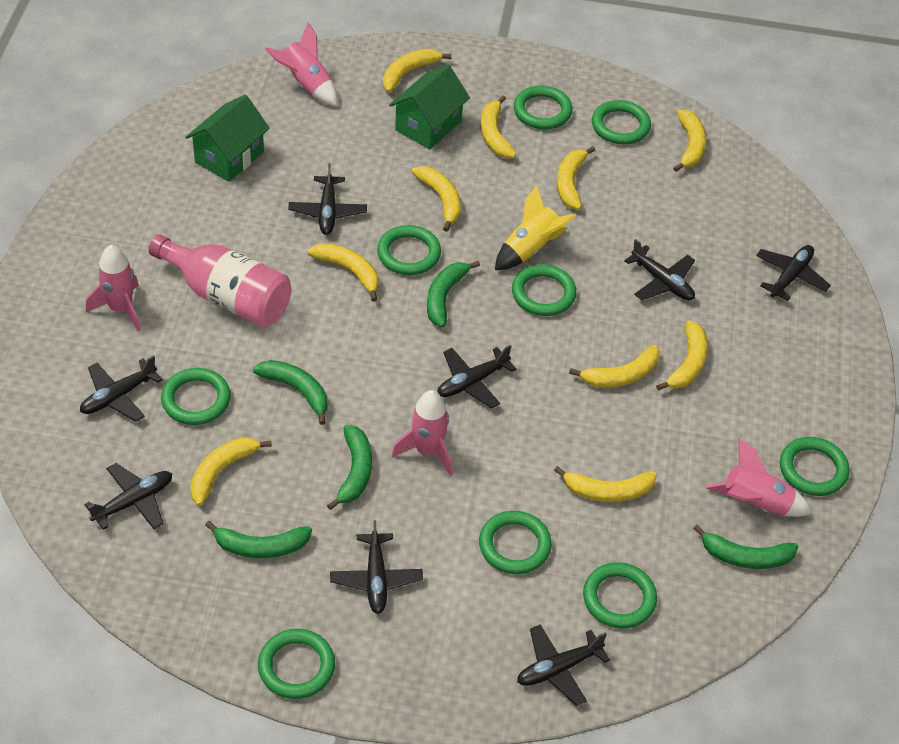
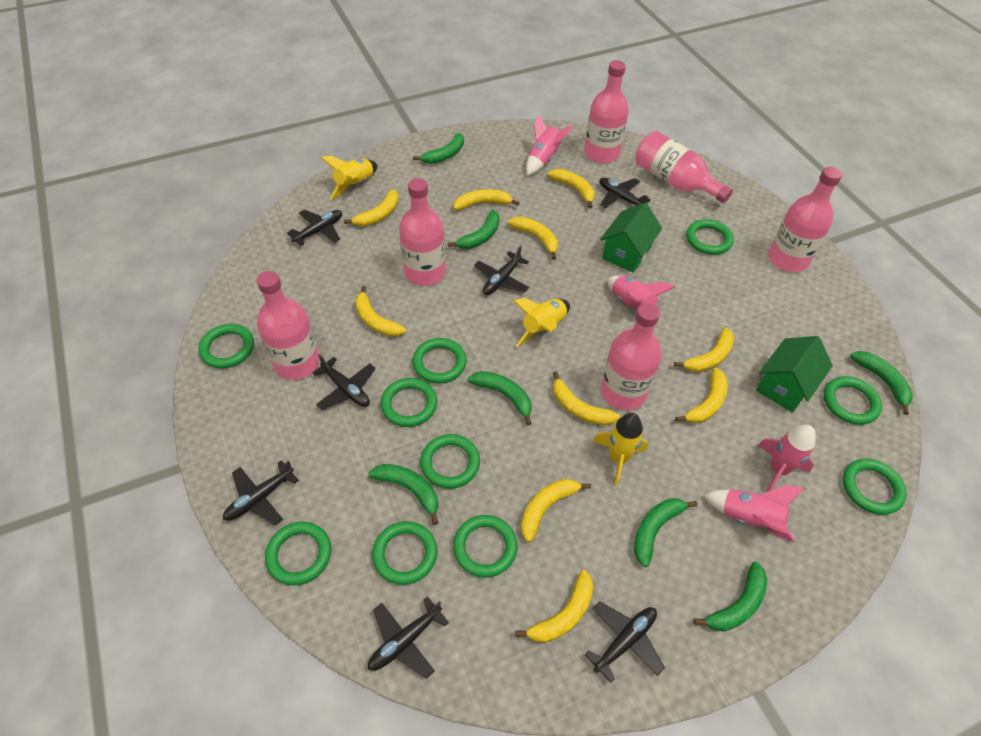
black plane: [80,355,163,422] [84,463,172,530] [288,163,367,235] [330,520,423,614] [437,345,517,409] [517,625,610,706] [624,239,695,300] [756,245,831,301] = 8 -> [223,460,299,526] [287,210,342,246] [313,354,376,410] [368,596,449,679] [474,245,529,295] [585,601,665,683] [599,177,650,208] = 7
green banana: [205,521,312,558] [253,360,328,425] [327,425,372,510] [427,261,480,328] [693,525,799,569] = 5 -> [368,464,438,525] [413,133,464,164] [448,210,500,249] [468,371,532,426] [634,498,698,567] [693,562,767,632] [850,351,913,415] = 7
green ring: [161,368,231,425] [258,629,335,699] [377,225,441,275] [479,511,552,574] [512,264,576,316] [514,85,572,129] [583,562,657,629] [592,100,651,145] [780,437,849,496] = 9 -> [199,324,254,368] [265,522,331,585] [372,521,437,585] [381,378,437,427] [412,338,467,384] [420,434,480,489] [453,515,518,578] [686,219,734,255] [824,376,882,425] [843,459,906,515] = 10
pink bottle: [148,234,292,327] = 1 -> [257,271,320,380] [399,178,446,286] [584,60,629,163] [601,303,662,410] [635,131,733,203] [768,167,842,272] = 6
yellow rocket: [495,185,577,270] = 1 -> [321,156,377,200] [513,298,570,347] [593,413,648,486] = 3

